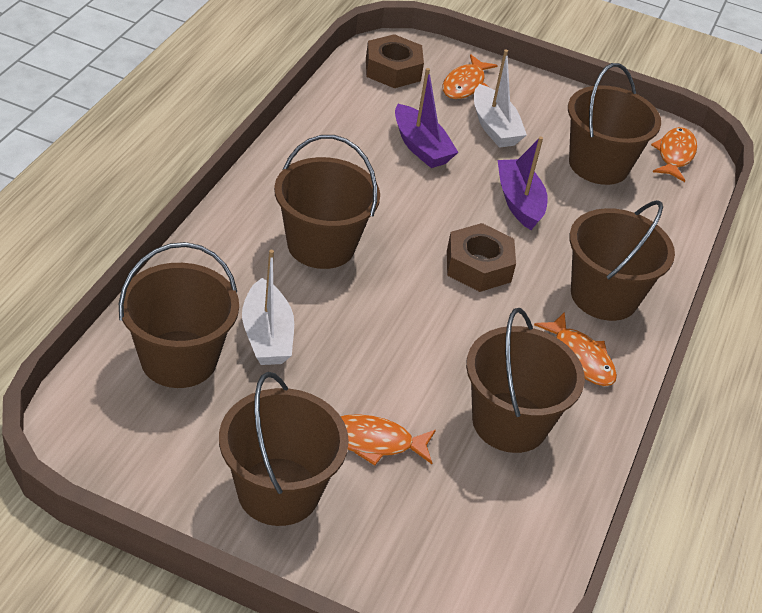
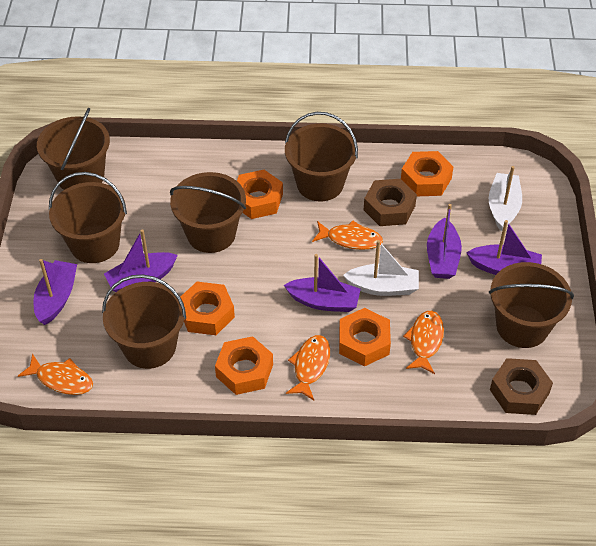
orange nut: none = 0 -> [181,282,235,335] [215,336,273,395] [237,170,283,219] [339,308,391,366] [401,151,453,196] = 5
purple boat: [395,68,459,168] [498,136,548,230] = 2 -> [33,259,77,325] [104,229,178,292] [284,254,361,312] [427,204,462,279] [466,220,542,275] = 5

